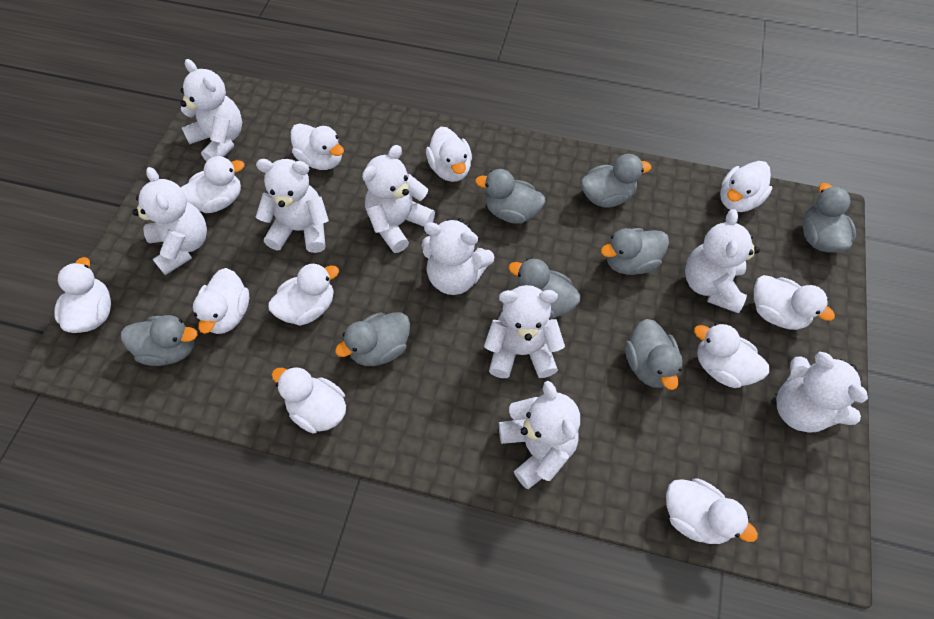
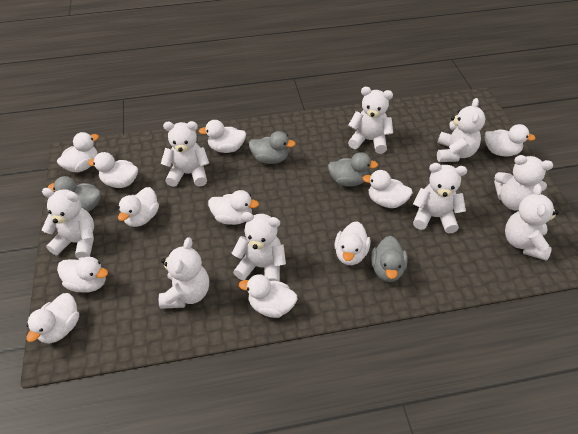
grey duck: [121,315,197,366] [335,312,410,366] [475,169,546,224] [508,258,581,319] [581,154,651,208] [601,228,669,275] [625,319,683,390] [803,183,856,253] = 8 -> [48,176,101,212] [249,131,296,164] [328,152,378,186] [371,236,408,282] = 4

